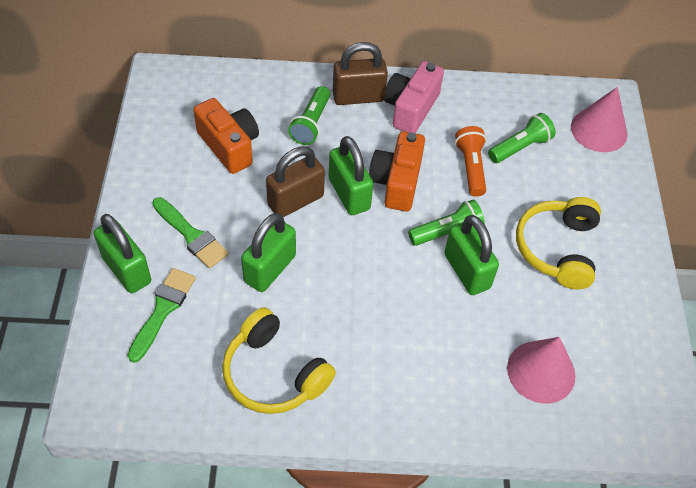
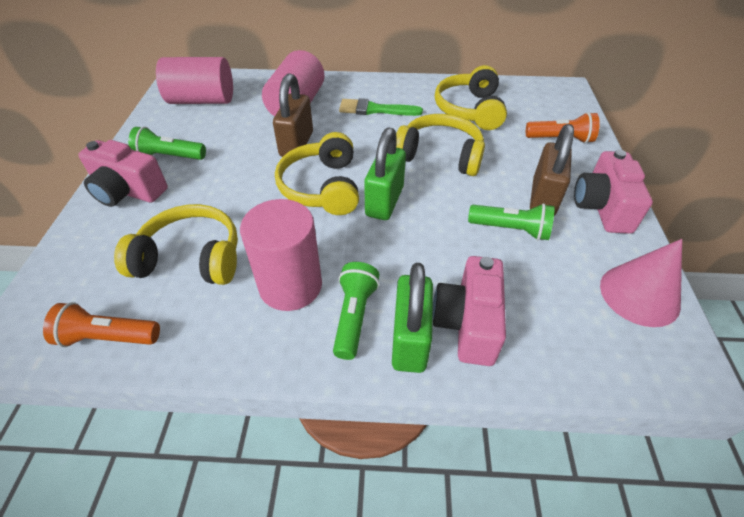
green brush: [127,268,196,363] [152,197,229,268] = 2 -> [339,98,423,116] = 1
green padlock: [94,214,151,293] [241,213,296,292] [329,136,373,215] [444,215,499,295] = 4 -> [364,128,406,220] [392,263,433,373] = 2
orange camera: [193,98,259,174] [369,131,425,212] = 2 -> none = 0
orange flashlight: [455,126,486,197] = 1 -> [43,302,160,347] [526,112,600,143] = 2
pink camera: [384,61,444,133] = 1 -> [78,140,168,207] [433,256,506,366] [574,150,653,234] = 3
pink cone: [507,337,575,404] [571,87,627,152] = 2 -> [600,239,682,327] = 1
pink cylinder: none = 0 -> [156,57,233,104] [240,199,322,311] [262,50,324,117] = 3
yellow headphones: [222,307,336,414] [516,197,601,289] = 2 -> [114,204,238,285] [275,132,359,215] [396,114,485,176] [435,65,507,130] = 4

